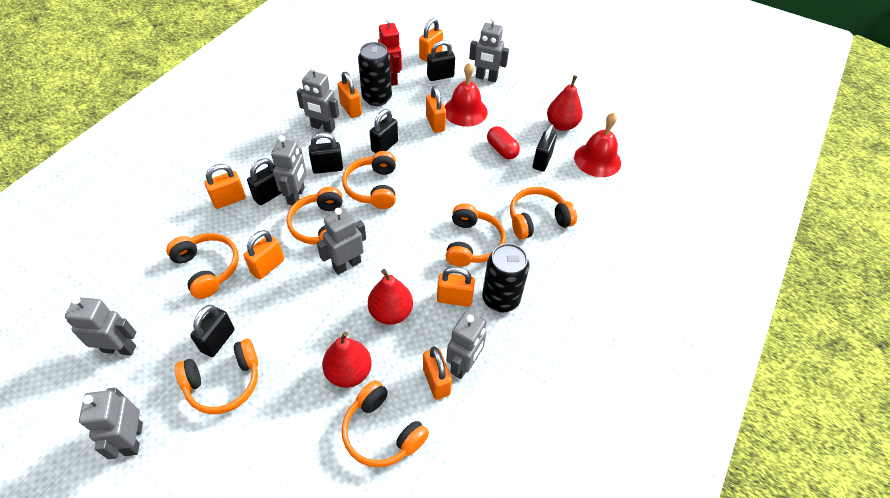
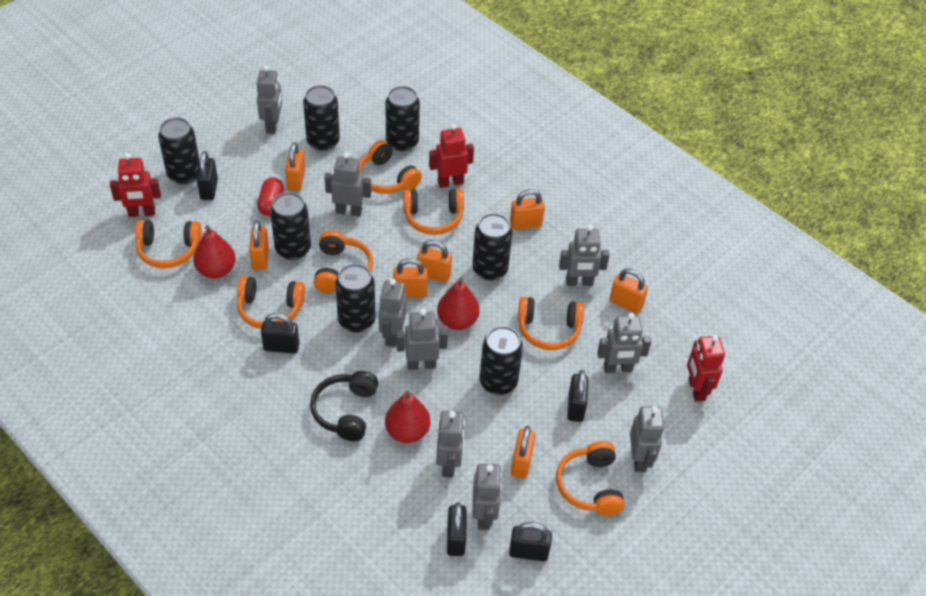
black can: [358,42,392,106] [482,243,529,312] = 2 -> [158,117,200,184] [270,192,311,260] [303,85,340,151] [335,264,376,333] [385,86,420,151] [472,213,512,281] [480,326,523,395] = 7
black headphones: none = 0 -> [310,371,378,441] = 1
black padlock: [190,305,235,357] [247,159,282,205] [309,133,343,174] [370,109,398,153] [427,40,455,81] [533,124,557,172] = 6 -> [197,151,218,200] [261,313,299,354] [447,502,467,556] [509,522,552,561] [567,370,588,422] = 5
grey robot: [65,296,136,355] [79,388,143,459] [271,135,307,205] [297,66,339,133] [317,208,366,275] [446,311,487,379] [469,17,509,82] = 7 -> [257,65,282,134] [324,152,371,216] [379,279,407,347] [396,309,448,370] [436,411,465,478] [473,464,502,530] [559,225,610,286] [597,313,651,373] [630,406,665,472] = 9
red bell: [444,62,488,127] [574,113,621,177] = 2 -> none = 0
red robot: [378,17,402,86] = 1 -> [110,153,161,217] [429,124,474,188] [687,335,725,402] = 3

